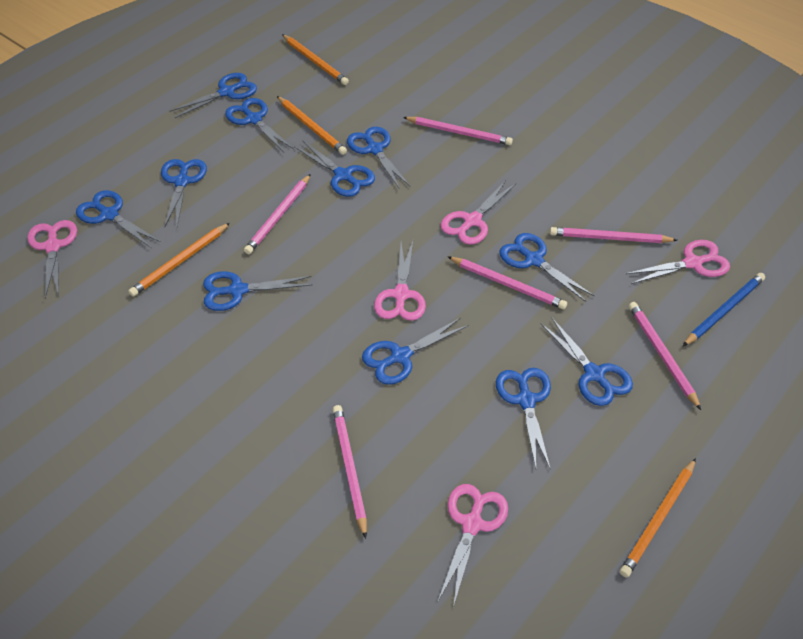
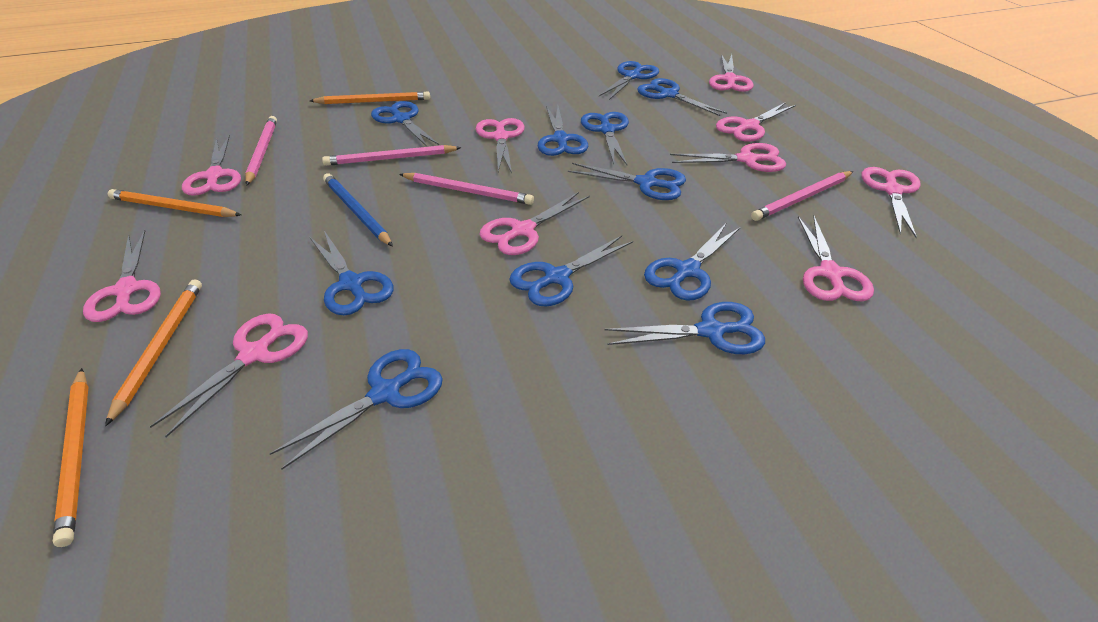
pink pencil: [244,174,311,254] [333,405,367,539] [403,117,513,145] [447,256,567,309] [550,227,677,243] [629,302,701,410] = 6 -> [245,116,277,186] [322,145,461,166] [399,173,534,205] [751,171,853,221] = 4
pink scissors: [27,220,77,298] [374,241,426,321] [438,484,508,607] [441,180,516,245] [625,240,730,284] = 5 -> [83,230,161,322] [150,313,308,437] [182,135,241,196] [476,118,525,173] [480,192,590,255] [670,143,786,172] [709,54,754,92] [716,102,796,142] [798,216,874,302] [862,167,921,238] = 10

